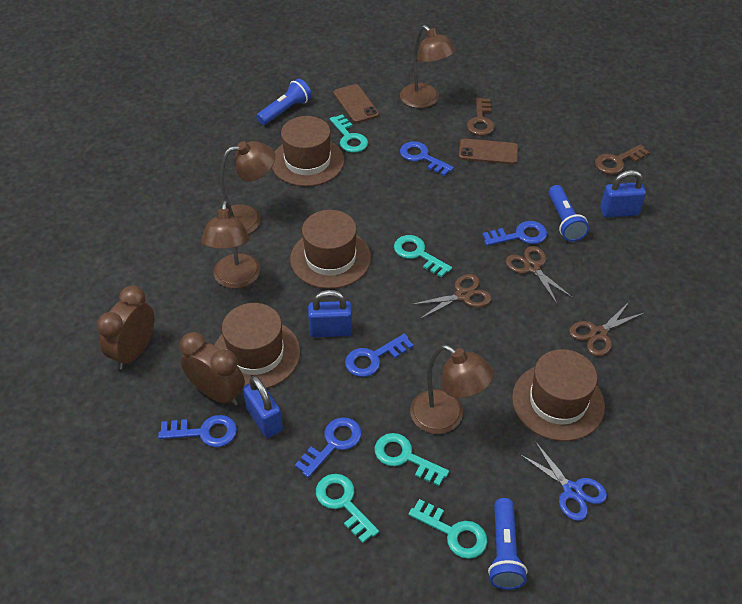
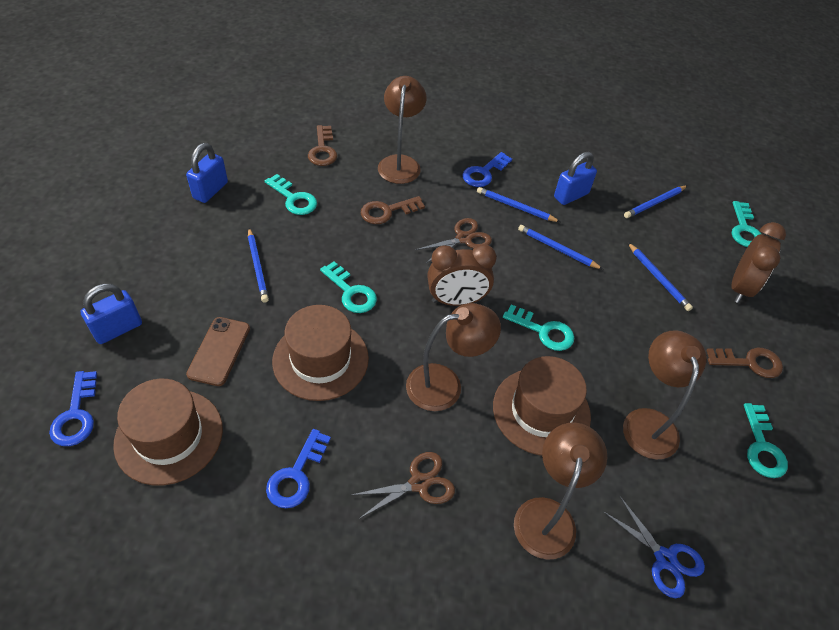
blue flashlight: [256,78,312,125] [488,498,527,590] [548,185,589,241] = 3 -> none = 0
blue key: [158,415,237,447] [295,417,362,478] [345,334,414,377] [400,141,454,176] [482,221,547,246] = 5 -> [49,371,97,446] [266,429,331,508] [462,152,512,187] = 3
blue pencil: none = 0 -> [248,228,269,303] [477,187,560,222] [518,225,604,270] [624,186,687,218] [628,243,693,311] = 5
brown hat: [214,303,300,389] [272,116,344,187] [290,210,371,289] [512,349,605,441] = 4 -> [113,379,223,485] [272,305,369,401] [493,356,591,456] = 3
brown key: [467,98,495,136] [595,144,650,174] = 2 -> [308,125,337,166] [361,196,425,224] [706,348,783,378] = 3
brown phone: [334,84,379,123] [459,139,518,164] = 2 -> [186,317,250,386] = 1
brown scissors: [411,274,492,319] [506,246,573,305] [569,301,644,356] = 3 -> [351,452,455,519] [415,218,492,264] = 2

